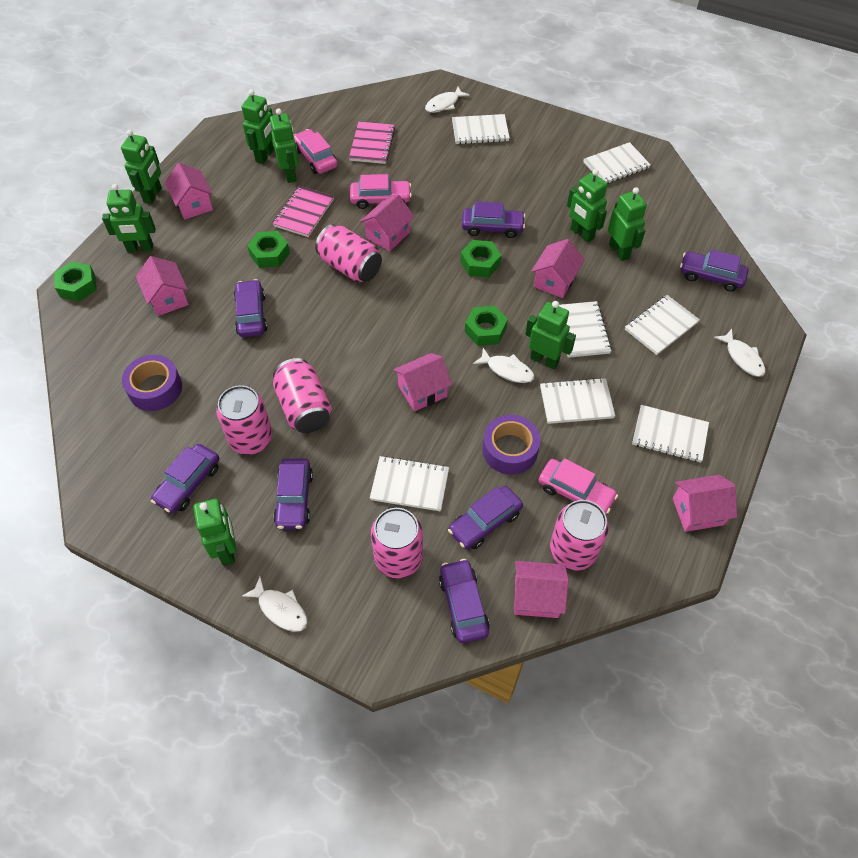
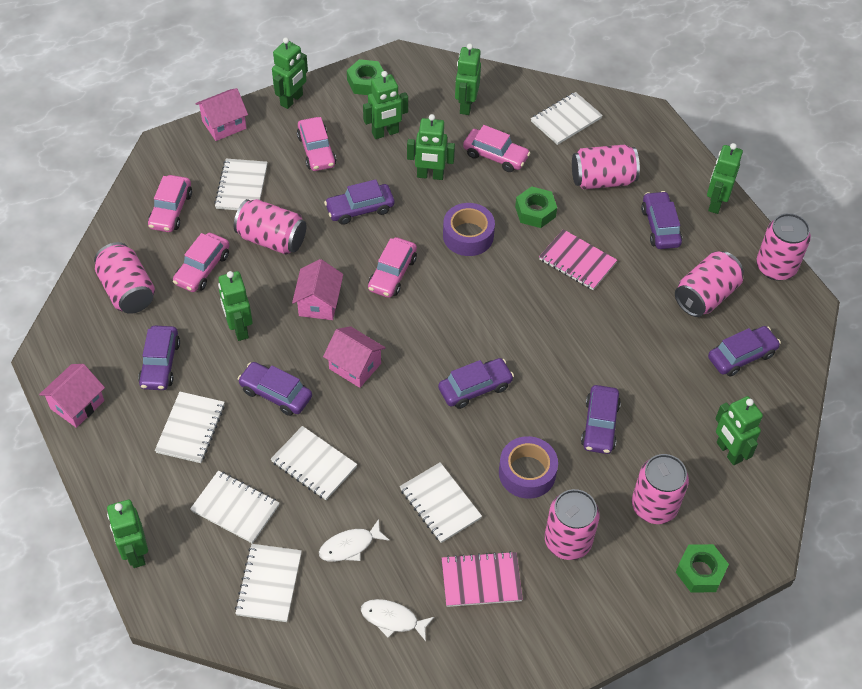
green nut: [54,262,97,301] [247,231,290,268] [460,240,501,278] [465,306,508,346] = 4 -> [347,59,384,95] [515,186,557,228] [676,544,729,593] = 3
pink can: [216,385,273,455] [273,358,332,433] [315,224,382,283] [371,508,423,578] [550,500,609,571] = 5 -> [94,242,155,314] [234,199,306,255] [545,489,600,560] [572,145,640,189] [632,454,689,524] [675,251,744,317] [756,213,811,281] = 7
pink car: [293,129,337,174] [350,174,412,209] [539,458,618,515] = 3 -> [148,175,192,232] [173,233,229,292] [297,117,336,171] [368,237,417,298] [463,125,530,172] = 5
pink house: [136,256,189,316] [165,163,213,219] [360,194,414,251] [393,353,452,411] [514,561,569,618] [531,239,585,298] [673,475,737,532] = 7 -> [39,364,105,428] [195,88,248,141] [292,259,343,320] [323,326,386,388] = 4
white fish: [242,577,308,632] [425,87,470,113] [473,348,535,383] [714,329,765,377] = 4 -> [319,519,390,562] [361,599,434,641] = 2

